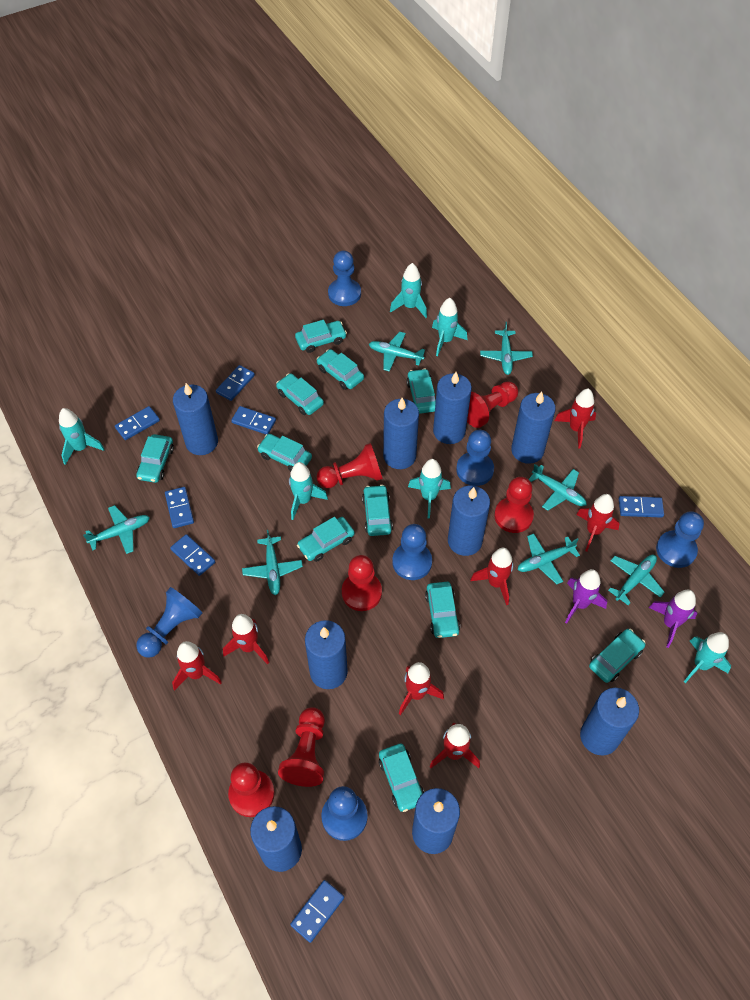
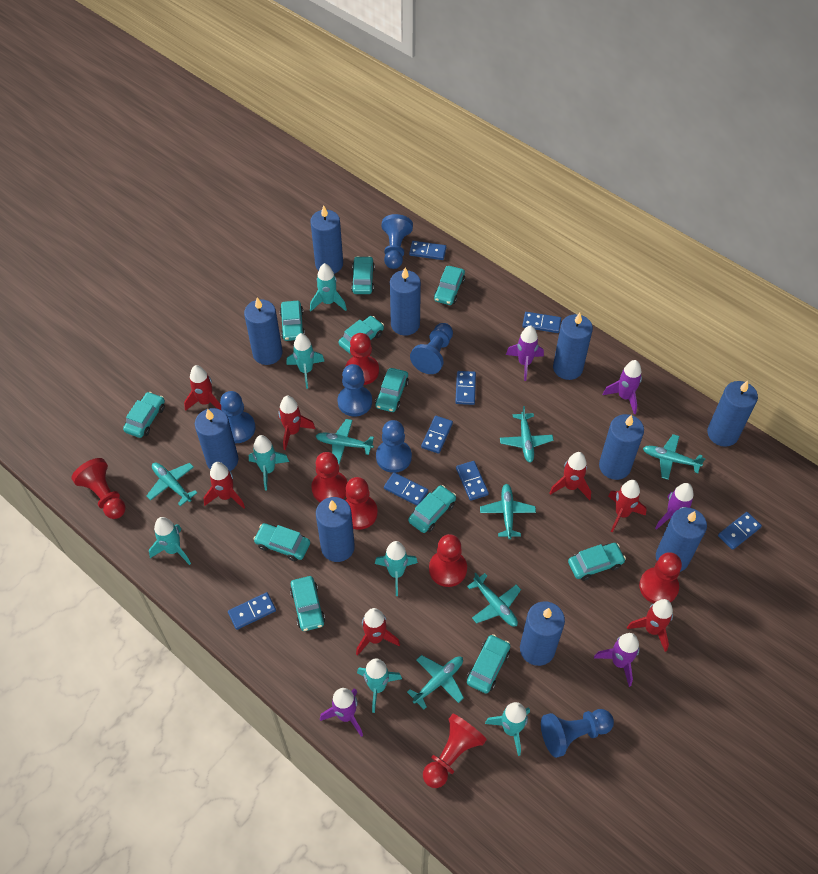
blue candle: [173,383,218,455] [250,806,302,872] [305,620,348,689] [383,398,419,469] [412,788,460,854] [433,372,472,444] [448,485,490,556] [511,391,556,464] [580,688,639,756] = 9 -> [195,408,238,471] [244,297,282,365] [310,205,343,274] [316,497,355,562] [390,268,421,336] [520,601,565,666] [553,313,593,380] [599,414,644,480] [656,508,707,572] [707,381,758,447] = 10
blue domino: [115,406,160,440] [165,487,194,528] [170,534,215,576] [216,365,255,401] [231,406,276,434] [290,880,344,943] [619,496,664,518] = 7 -> [228,592,276,630] [384,472,428,506] [409,241,446,260] [421,416,453,454] [455,371,476,405] [456,461,489,501] [522,312,561,333] [718,512,762,550] = 8
purple rocket: [565,569,607,624] [649,590,697,648] = 2 -> [320,688,363,737] [506,325,544,381] [594,633,640,687] [603,360,642,414] [655,483,694,530] = 5
red pawn: [228,763,275,817] [278,707,325,787] [316,443,383,488] [342,555,382,611] [467,381,518,428] [494,477,534,533] = 6 -> [72,458,126,519] [311,452,348,502] [345,333,379,385] [345,477,378,530] [423,714,487,788] [429,534,467,587] [639,552,682,604] = 7
turquoise rocket: [59,408,105,465] [289,462,328,520] [390,263,427,318] [408,459,451,518] [432,298,467,356] [684,632,731,683] = 6 -> [149,517,191,565] [249,435,289,491] [286,333,325,389] [310,263,347,311] [357,658,402,713] [375,541,418,596] [485,702,530,756] = 7

